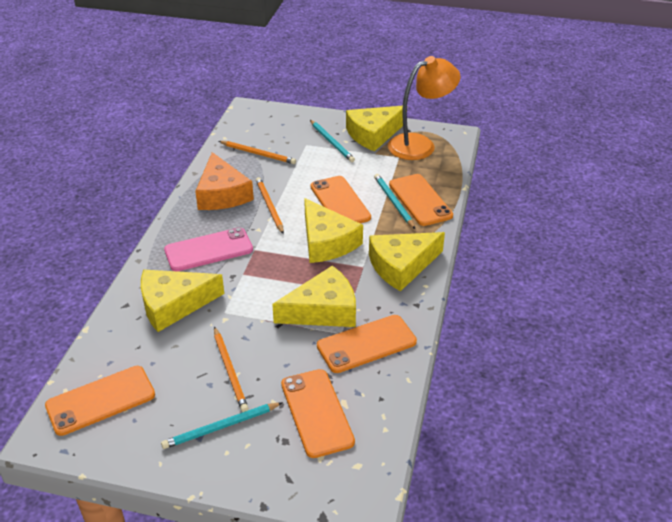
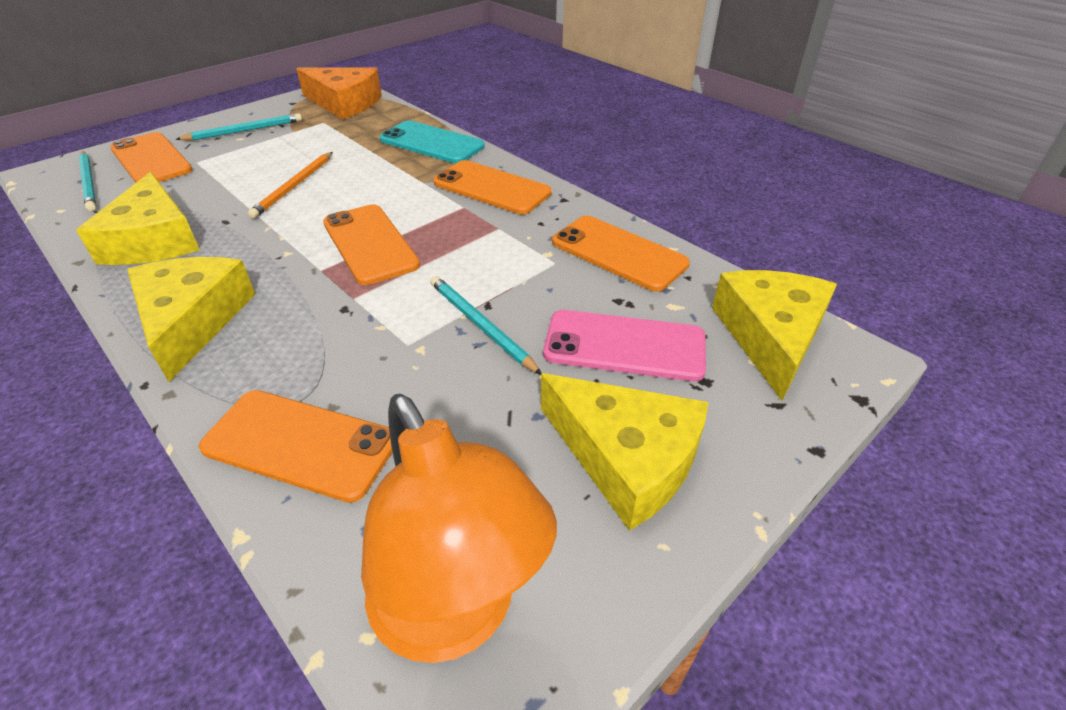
orange pencil: [214,327,249,412] [219,141,296,164] [256,177,284,234] = 3 -> [248,152,333,219] = 1
turquoise phone: none = 0 -> [380,120,485,164] = 1
yellow cheese: [141,270,224,332] [272,265,356,327] [304,198,363,263] [346,106,403,151] [369,232,445,291] = 5 -> [76,172,200,265] [127,257,255,382] [541,373,708,531] [712,270,837,401] = 4

